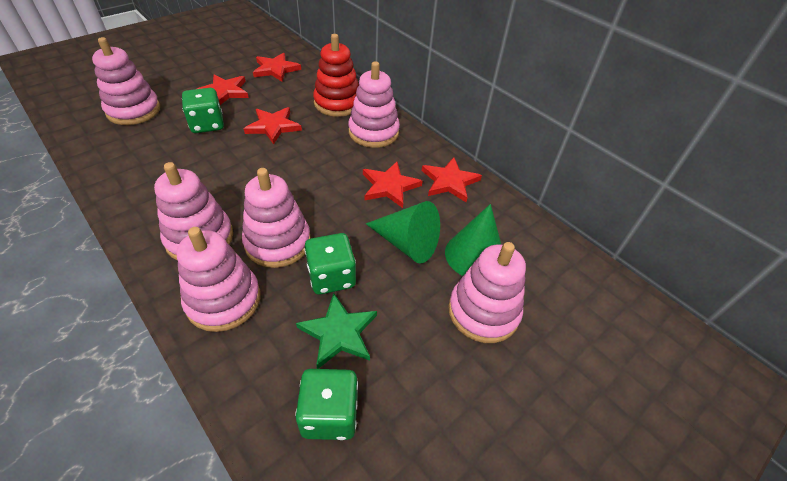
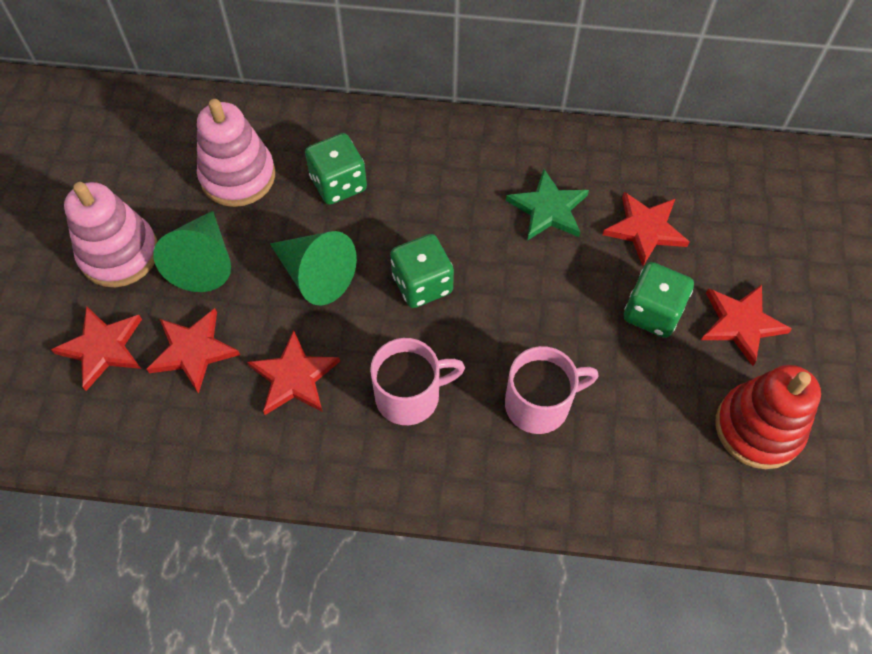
pink mug: none = 0 -> [370,338,465,425] [505,346,599,434] = 2
pink stacking toy: [92,37,160,125] [154,162,233,261] [177,227,261,332] [242,168,311,268] [348,61,400,148] [448,242,526,343] = 6 -> [64,182,158,287] [197,99,275,207] = 2

